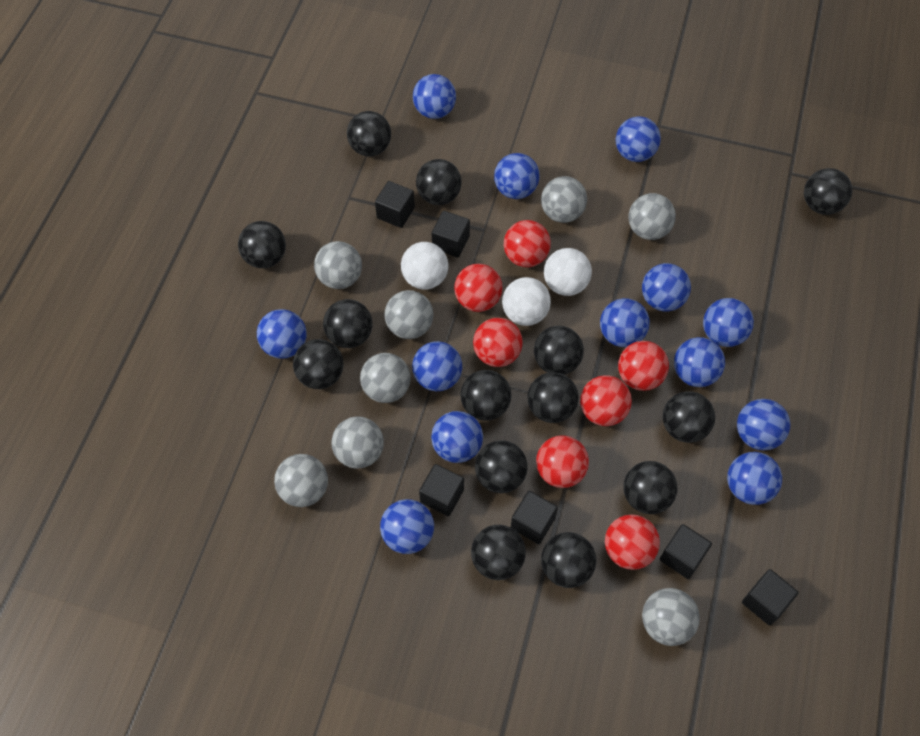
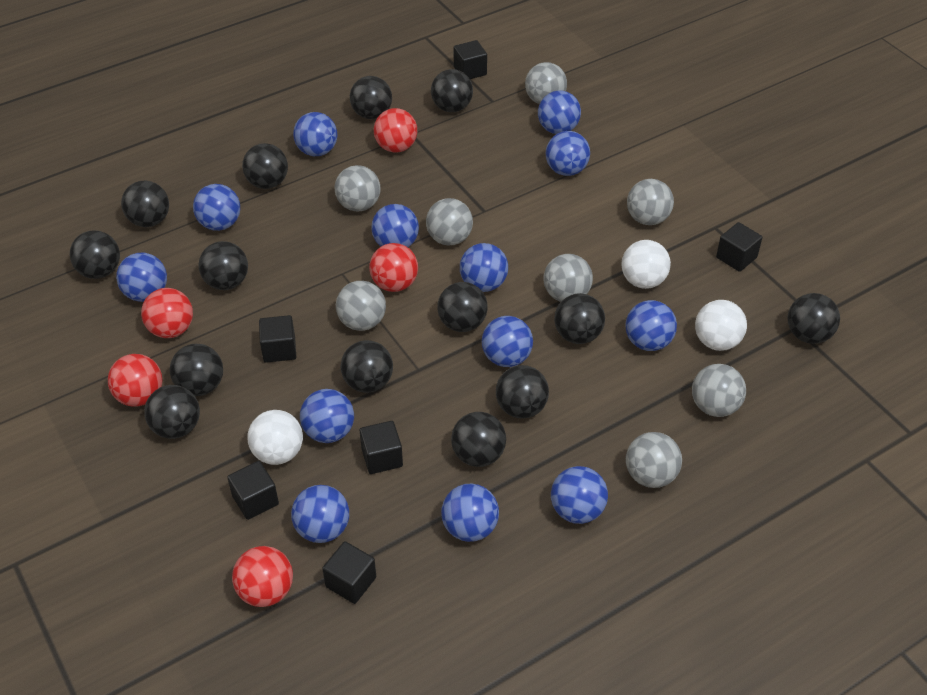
red ball: [454,264,503,312] [473,318,523,367] [504,220,551,267] [536,435,589,488] [580,375,632,426] [605,514,660,570] [618,341,669,391] = 7 -> [108,354,162,407] [141,288,193,338] [232,546,293,607] [369,243,418,292] [374,108,417,153] = 5

